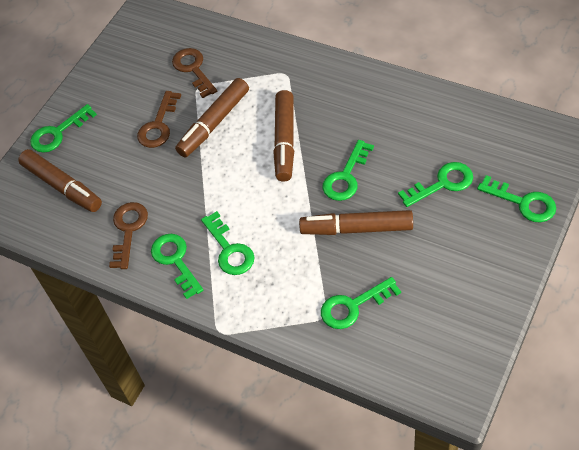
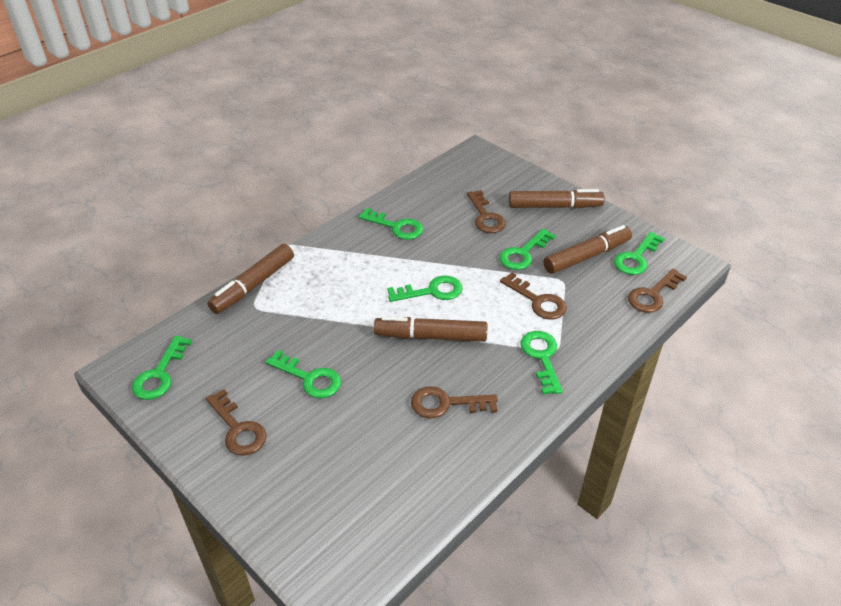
brown key: [109,202,148,269] [137,91,181,148] [172,48,217,98] = 3 -> [206,389,267,456] [411,386,498,418] [467,190,506,233] [500,272,567,319] [628,269,687,313] = 5

